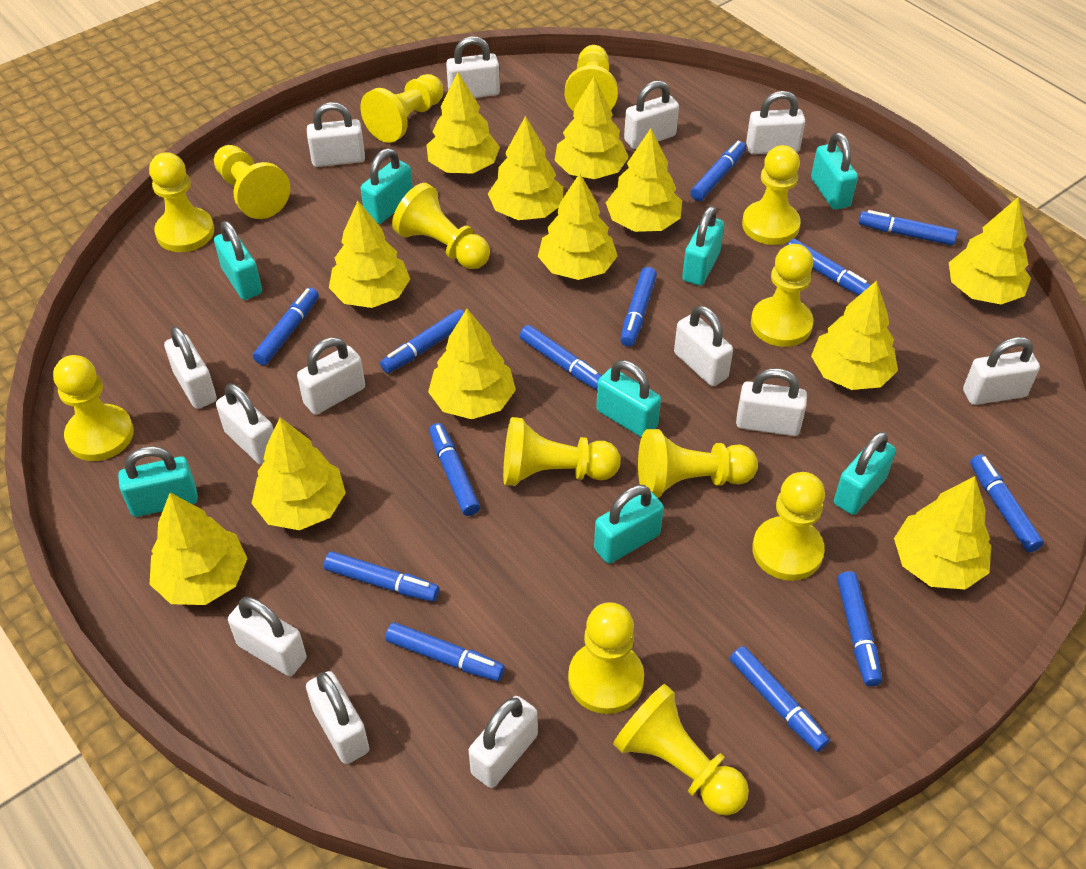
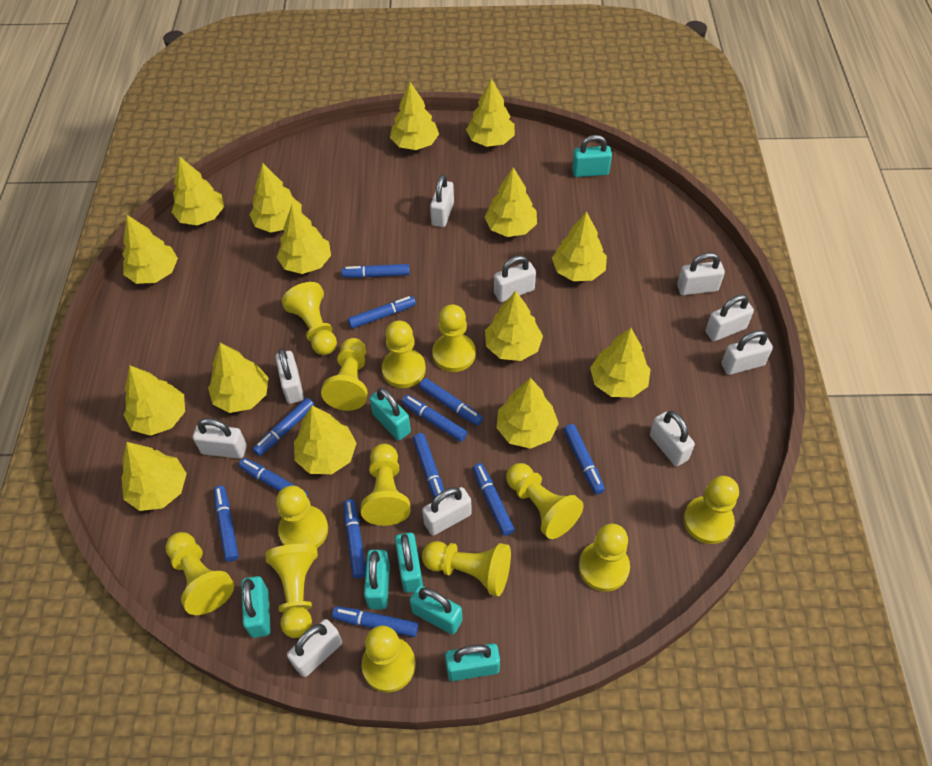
blue marker: [253,288,319,365] [324,551,439,602] [380,309,464,373] [385,622,505,681] [429,423,480,516] [520,325,602,390] [620,267,657,347] [690,141,746,201] [730,646,830,752] [787,239,871,296] [837,571,882,686] [859,210,958,245] [970,454,1044,552] = 13 -> [214,486,239,562] [239,458,308,496] [253,398,315,456] [332,606,418,637] [341,264,410,278] [343,499,366,579] [348,296,416,329] [402,395,468,442] [413,433,444,498] [419,378,483,426] [473,463,515,536] [563,424,605,494] = 12
turquoise padlock: [118,446,198,517] [214,221,262,300] [360,148,413,224] [594,485,664,564] [596,360,661,437] [682,206,724,286] [811,132,858,210] [834,431,896,515] = 8 -> [241,576,271,638] [364,550,390,609] [370,388,411,440] [395,532,423,593] [410,585,462,634] [445,644,500,681] [572,135,612,177] = 7
white padlock: [164,326,217,409] [216,383,274,464] [228,597,307,676] [297,337,365,415] [306,671,369,764] [307,102,365,167] [446,36,500,98] [469,696,538,788] [624,80,679,149] [674,306,733,386] [736,368,807,436] [746,91,805,154] [963,337,1040,405] = 13 -> [193,418,247,459] [275,348,304,404] [287,619,342,677] [422,487,472,535] [430,174,454,227] [494,255,536,302] [650,411,695,466] [677,252,725,295] [705,294,754,341] [721,330,773,375] = 10
yellow tree: [149,493,248,605] [251,417,346,530] [329,201,410,308] [426,72,500,174] [428,309,516,419] [488,116,563,220] [538,173,618,280] [555,77,629,179] [606,128,682,232] [811,281,898,390] [894,476,991,590] [949,197,1031,304] = 12 -> [121,442,187,511] [122,215,178,284] [124,366,185,436] [172,156,224,225] [208,343,269,413] [249,163,302,233] [277,204,331,274] [294,406,356,474] [390,82,439,150] [466,78,515,147] [484,167,537,237] [485,291,543,361] [497,378,559,449] [552,211,607,281] [590,328,651,397] = 15

